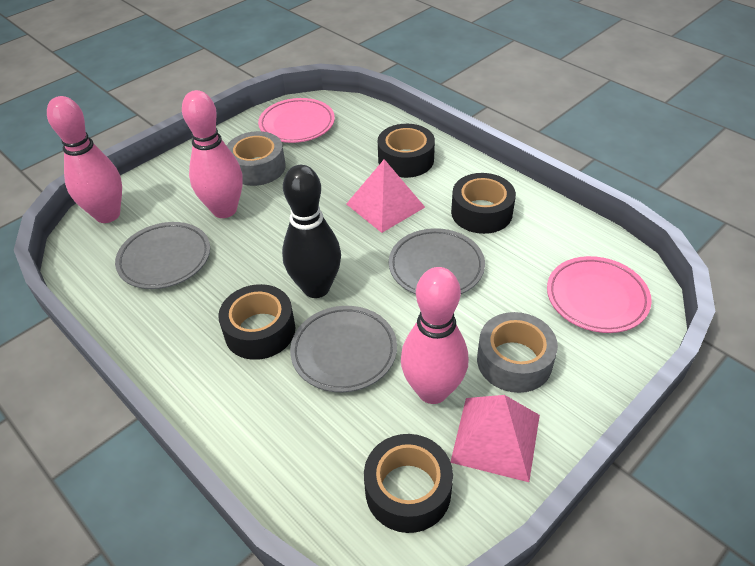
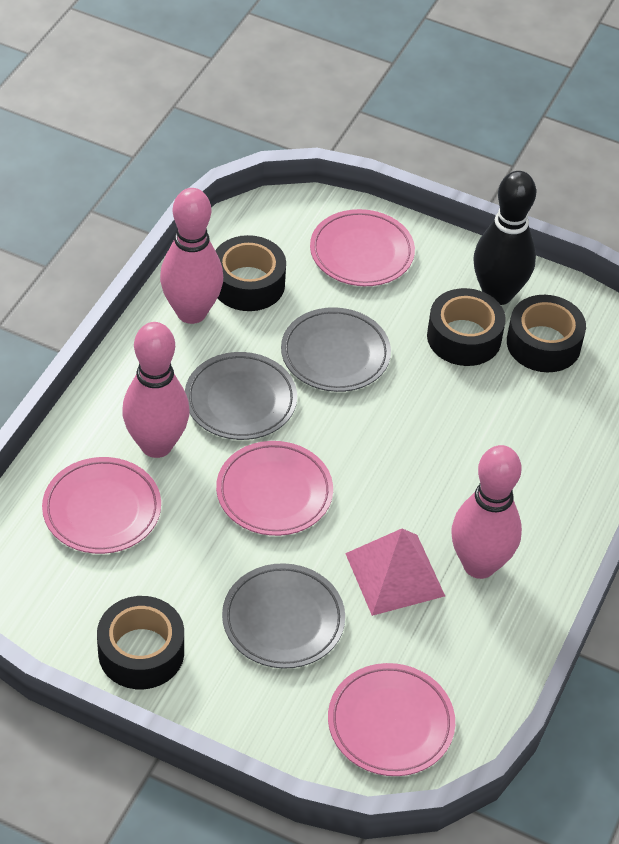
grey tape: [227,131,286,186] [477,312,558,393] = 2 -> none = 0
pink plate: [258,98,335,143] [547,256,652,333] = 2 -> [42,457,161,554] [216,441,333,536] [310,209,415,286] [328,663,455,776] = 4
pink pyramid: [346,159,425,233] [450,395,540,482] = 2 -> [345,528,445,616] = 1

